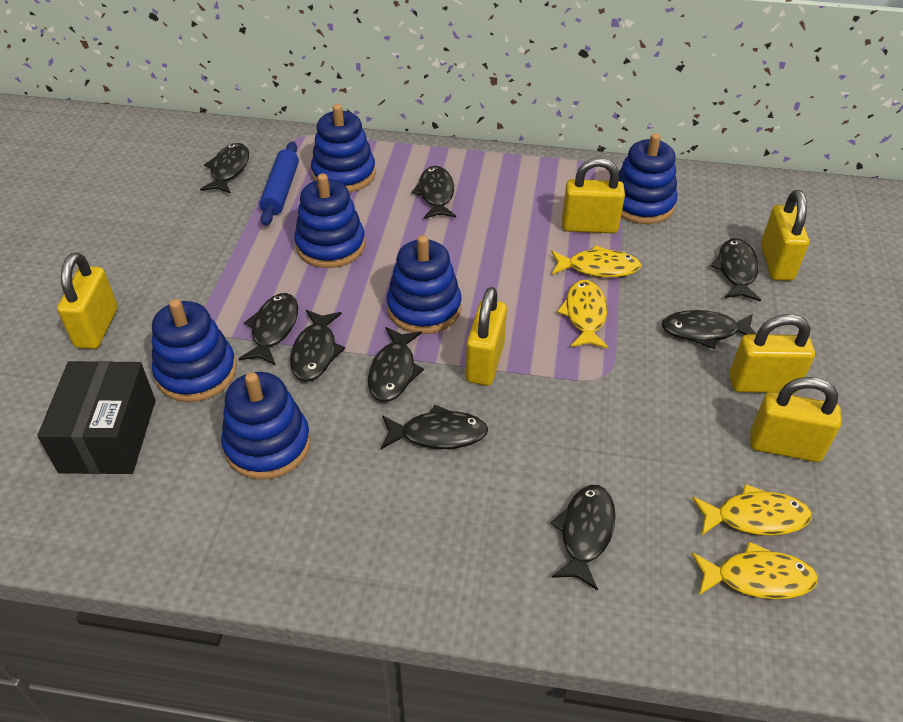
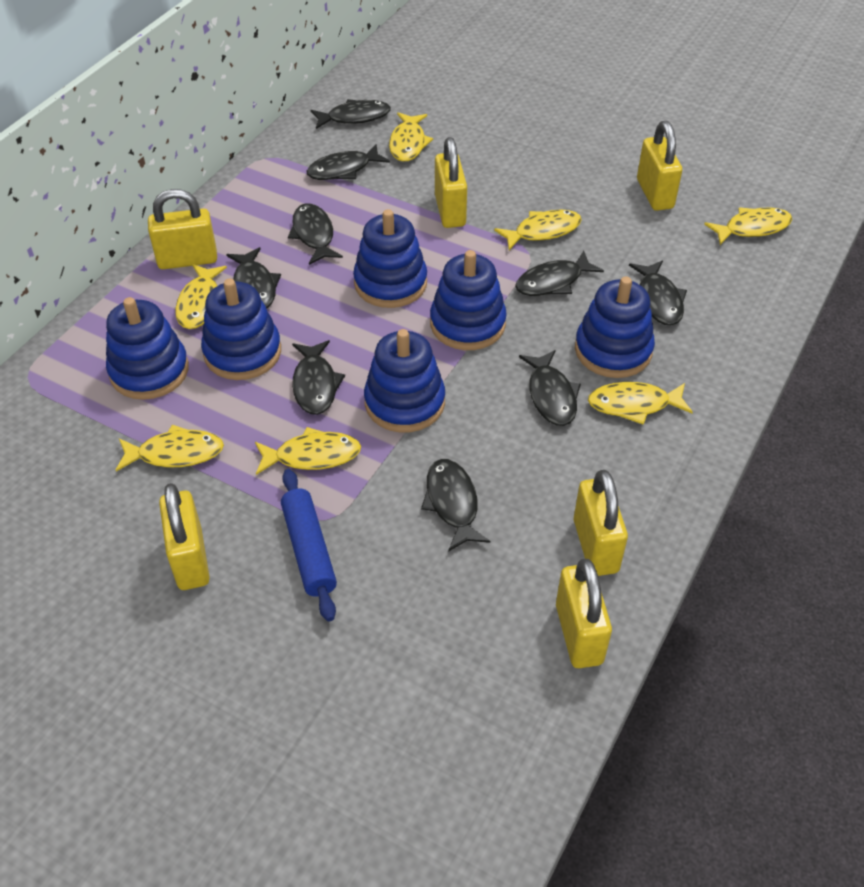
black box: [37,361,155,474] = 1 -> none = 0
yellow fish: [551,245,641,277] [557,280,608,349] [691,542,818,599] [692,484,812,536] = 4 -> [116,425,224,471] [175,264,227,329] [255,427,361,475] [389,112,433,162] [494,210,582,250] [588,382,693,425] [704,207,792,245] = 7

